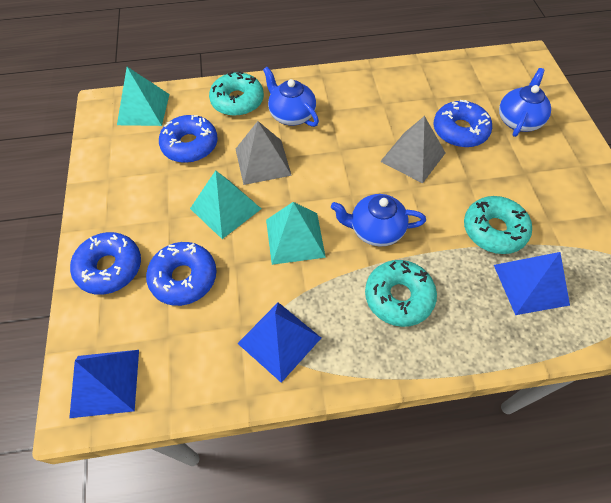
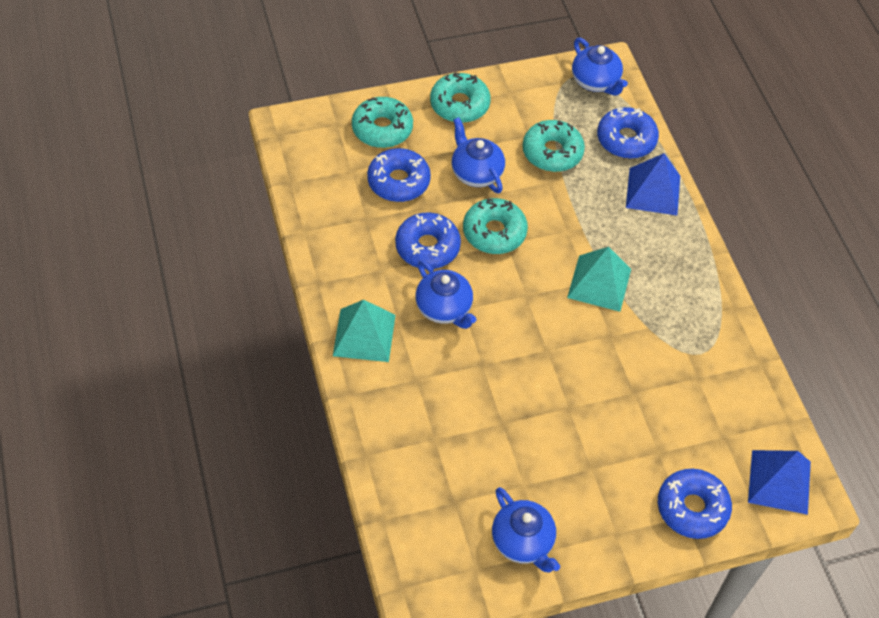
blue pyramid: [69,350,139,418] [237,302,321,383] [494,252,570,315] = 3 -> [626,153,680,216] [748,450,811,515] = 2
blue teapot: [263,67,319,127] [331,194,426,247] [499,68,551,137] = 3 -> [415,260,476,329] [452,117,505,193] [492,487,560,572] [572,38,628,96] = 4
grey pyramid: [236,121,292,185] [380,116,446,183] = 2 -> none = 0
turquoise donut: [209,71,264,116] [365,260,437,327] [464,196,532,254] = 3 -> [352,97,413,148] [430,72,491,123] [463,198,528,254] [523,120,585,172] = 4
turquoise pyramid: [117,67,170,126] [190,170,261,239] [266,202,326,265] = 3 -> [333,300,395,362] [567,247,631,312] = 2

